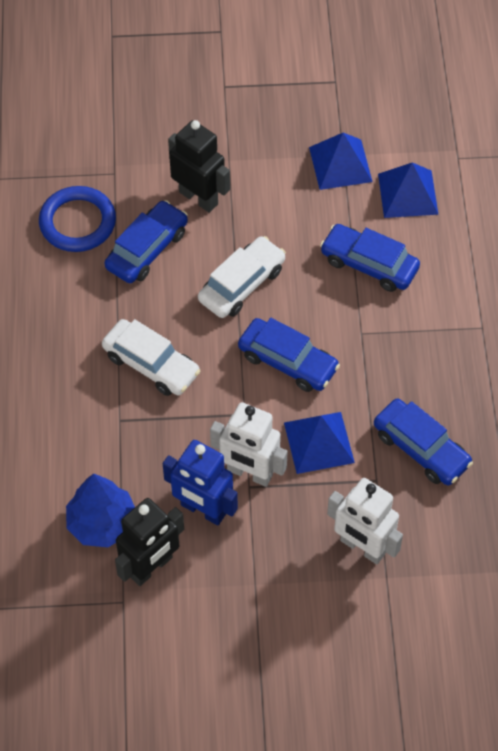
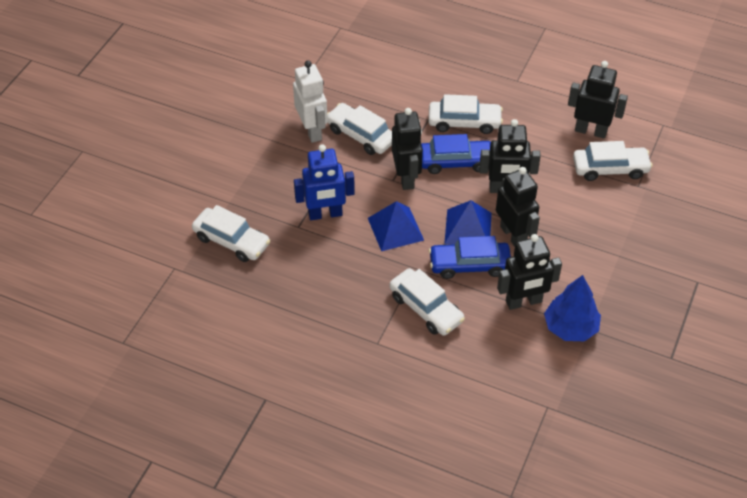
black robot: [115,498,184,586] [168,120,230,213] = 2 -> [392,108,423,190] [479,119,541,193] [496,167,540,247] [497,234,562,310] [568,61,628,139] = 5
blue car: [104,200,188,283] [238,318,340,392] [320,224,420,292] [374,399,473,486] = 4 -> [421,134,491,174] [429,236,511,279] = 2
blue pyramid: [284,412,355,474] [309,133,373,190] [378,162,438,218] = 3 -> [368,201,424,251] [444,200,492,245] = 2
blue ring: [39,186,116,252] = 1 -> none = 0
white car: [102,319,200,396] [198,236,286,318] = 2 -> [192,205,270,262] [327,103,392,155] [389,268,465,335] [428,94,503,134] [573,141,653,181] = 5
white robot: [210,402,288,487] [327,478,403,564] = 2 -> [293,60,328,143] = 1

